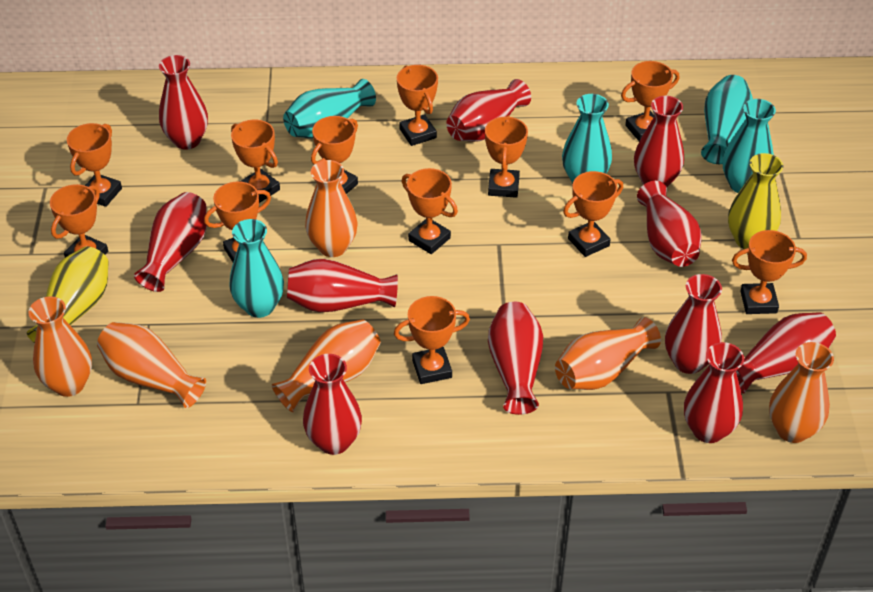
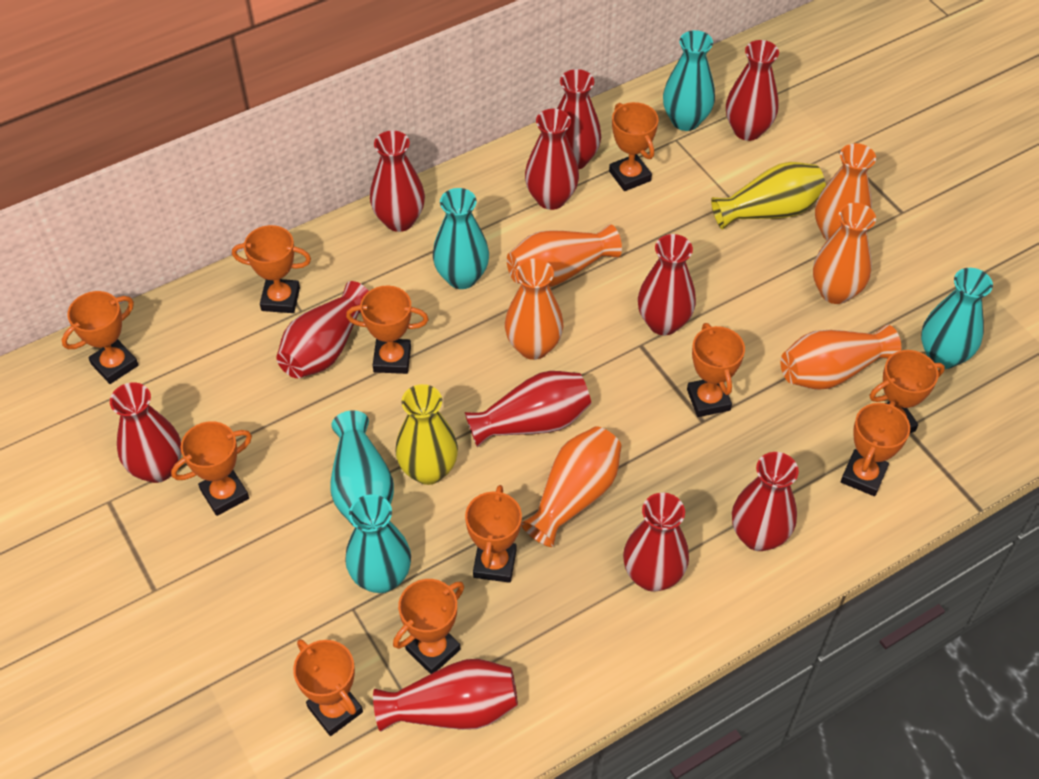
orange trophy: [50,184,108,257] [67,123,122,207] [204,181,271,262] [231,120,280,203] [311,116,358,194] [394,296,470,384] [397,65,438,146] [402,168,458,254] [485,115,528,198] [563,171,623,257] [621,61,679,141] [732,230,807,314] = 12 -> [62,291,139,384] [171,421,252,516] [232,225,311,313] [293,639,363,736] [346,285,429,374] [393,579,464,674] [465,485,522,583] [609,102,659,191] [687,323,745,417] [841,401,910,496] [870,350,945,433] = 11

